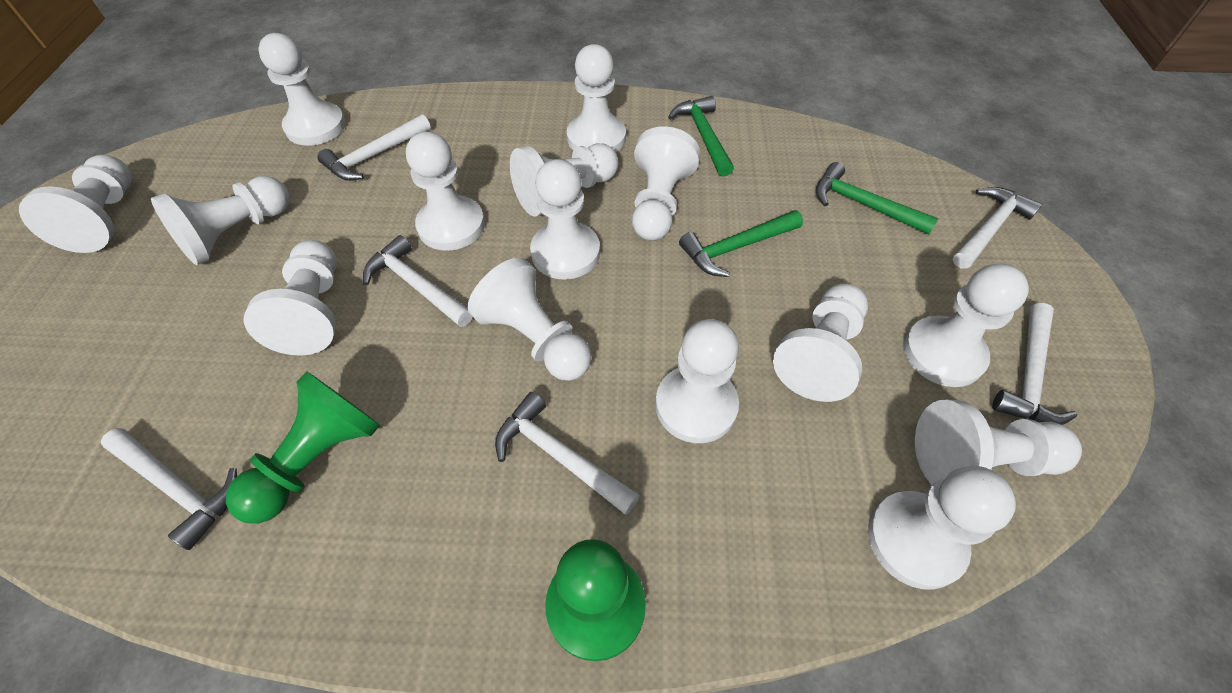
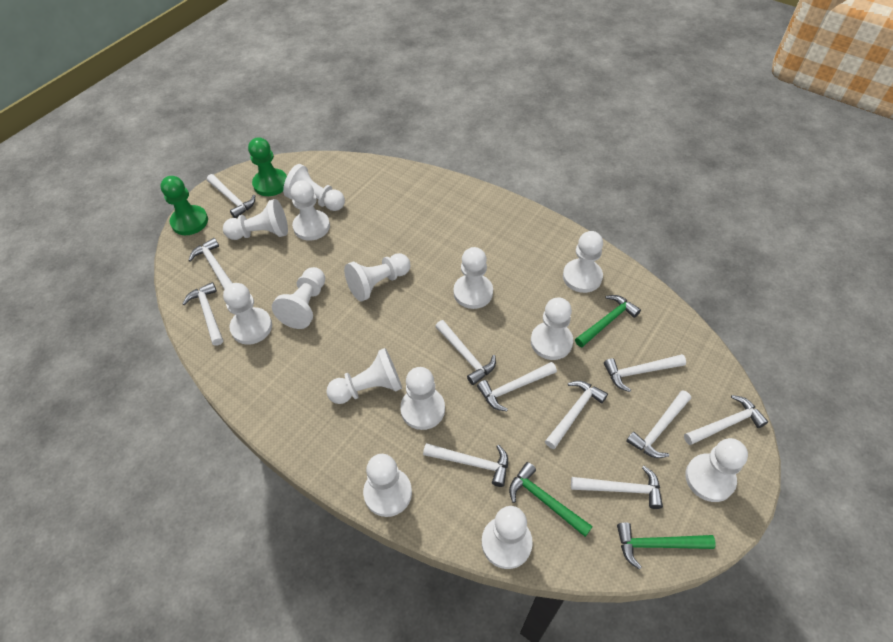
white hammer: [100,428,237,550] [317,114,431,181] [363,235,473,327] [495,392,640,515] [953,187,1042,269] [992,303,1077,425] = 6 -> [182,282,223,346] [188,238,232,290] [207,174,255,218] [423,443,508,487] [435,320,496,385] [477,362,557,411] [545,381,608,449] [571,466,663,509] [604,354,686,392] [626,390,691,458] [684,395,768,445] = 11
white pawn: [19,155,132,253] [151,176,289,265] [244,240,337,356] [258,33,346,146] [406,131,485,251] [468,257,592,381] [510,143,618,217] [530,159,600,280] [567,44,626,153] [632,126,700,241] [655,319,739,443] [773,284,868,402] [868,466,1016,590] [904,263,1029,387] [915,400,1082,485] = 15 -> [223,199,288,240] [223,283,272,345] [272,267,325,329] [283,164,345,211] [291,180,330,241] [326,348,402,404] [344,253,410,302] [363,454,412,517] [400,367,445,430] [453,247,493,309] [482,506,533,569] [531,298,573,360] [563,231,603,293] [685,438,748,502] = 14

